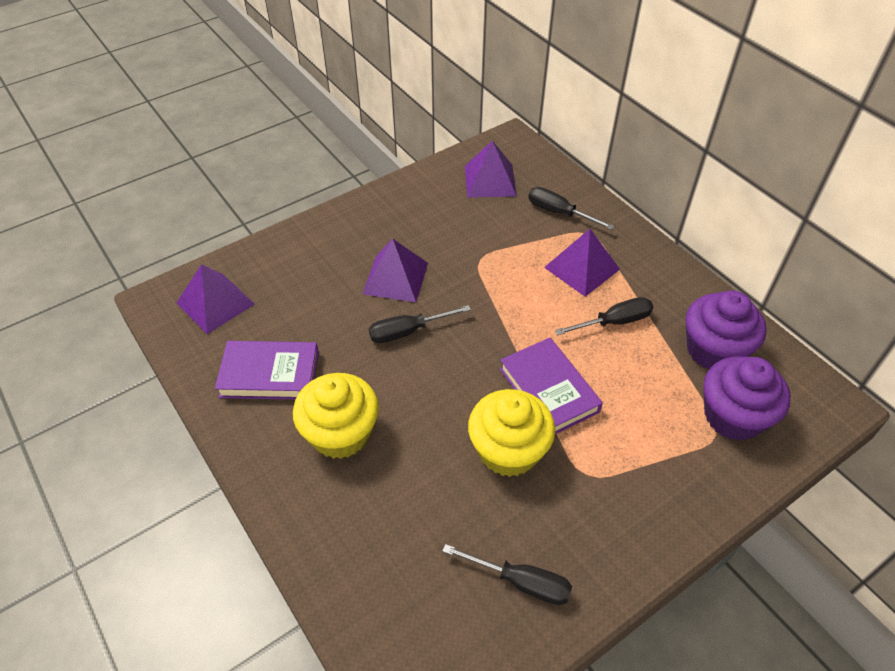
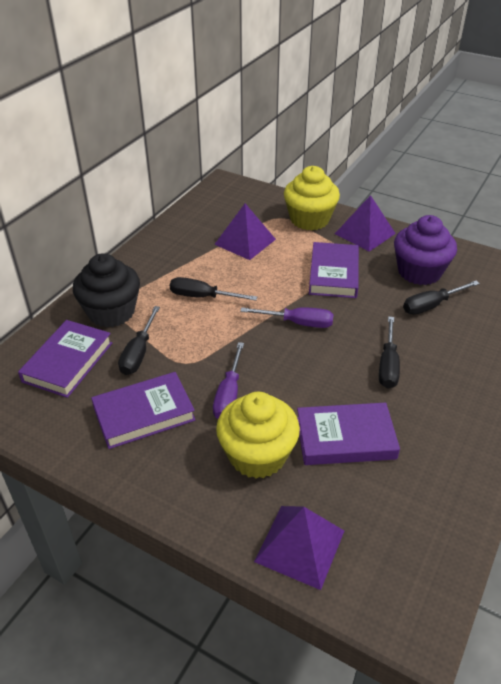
black cupcake: none = 0 -> [73,253,140,327] = 1
purple book: [215,341,319,400] [500,338,603,434] = 2 -> [18,320,112,398] [91,372,196,449] [297,402,400,465] [309,242,359,298] = 4
purple cupcake: [685,290,767,369] [703,356,791,441] = 2 -> [394,215,457,285] = 1
purple pyramid: [177,264,255,334] [362,239,428,302] [465,140,517,198] [544,229,620,297] = 4 -> [214,204,276,260] [254,506,344,590] [335,195,396,252] = 3
purple screwdriver: none = 0 -> [213,342,244,419] [240,307,334,328] = 2

